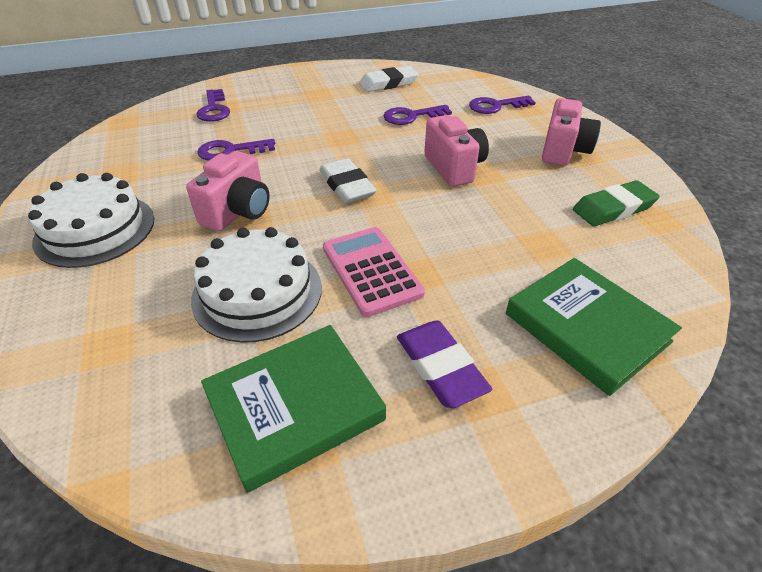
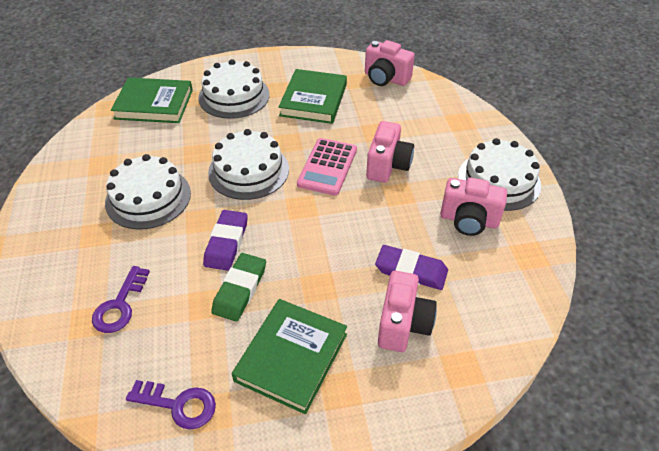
green book: [201,325,386,493] [506,258,682,396] = 2 -> [111,77,193,123] [232,299,347,414] [279,69,347,124] = 3
pink camera: [186,151,270,231] [424,115,489,187] [542,98,601,166] = 3 -> [365,40,415,86] [366,121,414,183] [378,271,437,352] [440,178,507,236] = 4
purple eraser: [397,321,492,408] = 1 -> [203,210,248,271] [375,245,448,290] = 2
purple key: [197,89,230,122] [197,139,275,161] [384,105,452,125] [469,96,536,114] = 4 -> [92,266,150,333] [126,380,216,429] = 2
white cake: [28,173,154,268] [191,227,322,343] = 2 -> [105,154,191,230] [198,59,270,119] [208,129,289,200] [458,138,541,211] = 4
white eraser: [319,158,377,203] [359,66,419,92] = 2 -> none = 0

